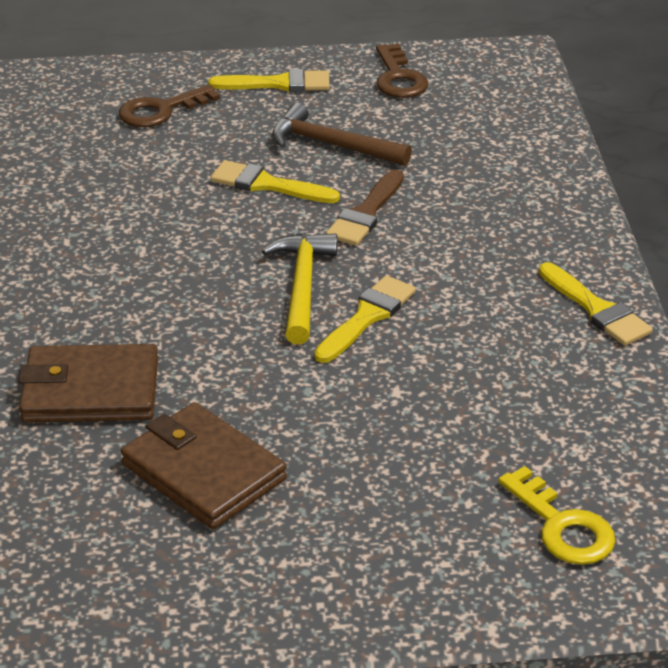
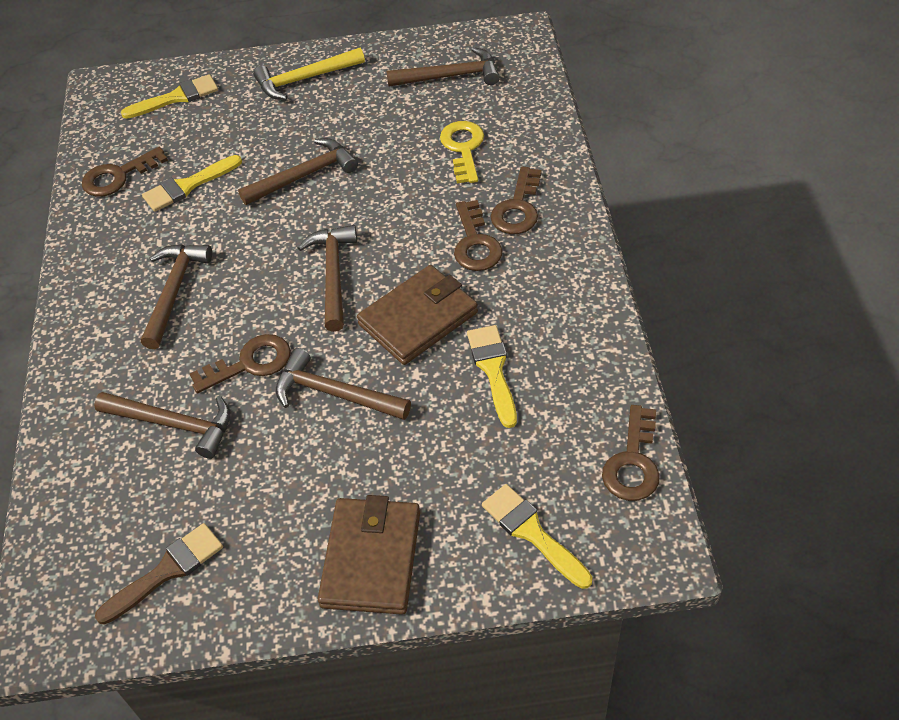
brown hammer: [272,103,412,166] = 1 -> [94,392,230,459] [141,244,212,349] [238,138,358,205] [275,348,411,420] [298,225,357,332] [386,47,500,86] = 6
brown key: [119,85,220,127] [376,44,428,98] = 2 -> [82,147,168,197] [190,334,291,393] [454,200,503,271] [491,167,541,234] [602,405,660,501] = 5

